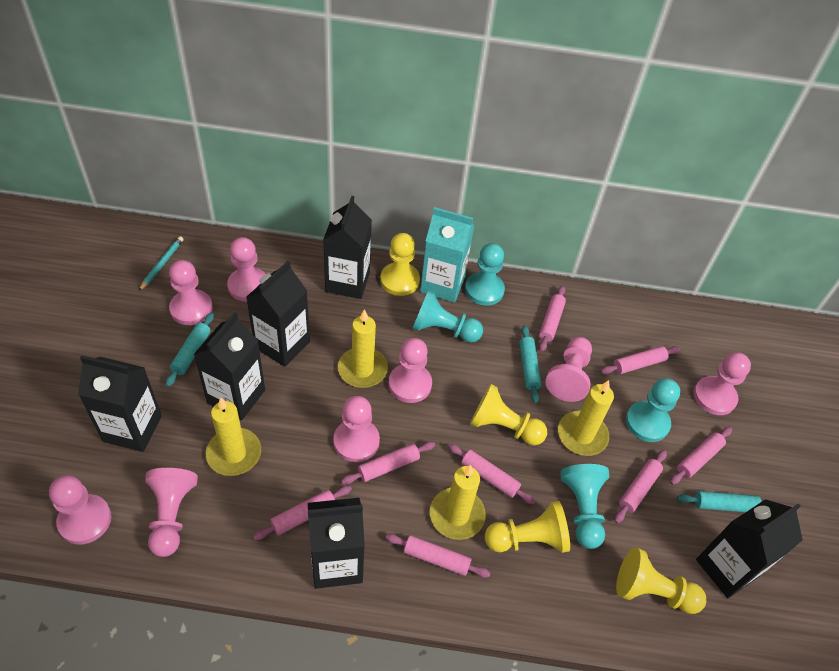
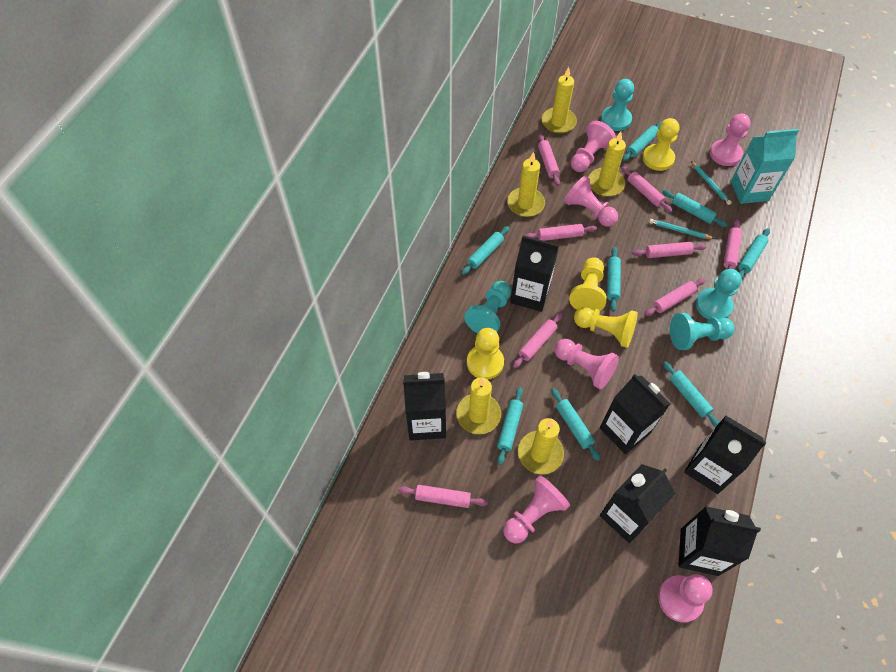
pink pawn: [49,475,111,545] [145,468,198,557] [169,260,213,325] [227,237,266,302] [333,396,380,462] [389,338,432,403] [545,337,592,402] [694,352,751,415] = 8 -> [503,475,570,544] [555,339,619,389] [564,175,618,227] [571,121,616,172] [658,574,713,623] [710,114,751,166] = 6
turquoise pencil: [139,236,184,291] = 1 -> [649,219,714,239] [691,161,732,205] = 2
turquoise rolling pin: [166,313,214,387] [519,325,541,403] [677,491,774,512] = 3 -> [461,226,509,275] [497,387,523,465] [551,388,600,461] [607,247,621,312] [622,122,662,161] [662,190,728,227] [663,361,720,427] [738,228,770,278] = 8
yellow candle: [206,397,261,476] [338,309,388,388] [430,465,486,540] [558,380,614,456] = 4 -> [456,377,501,434] [507,152,545,217] [518,418,564,474] [542,67,577,134] [588,132,626,197] = 5

